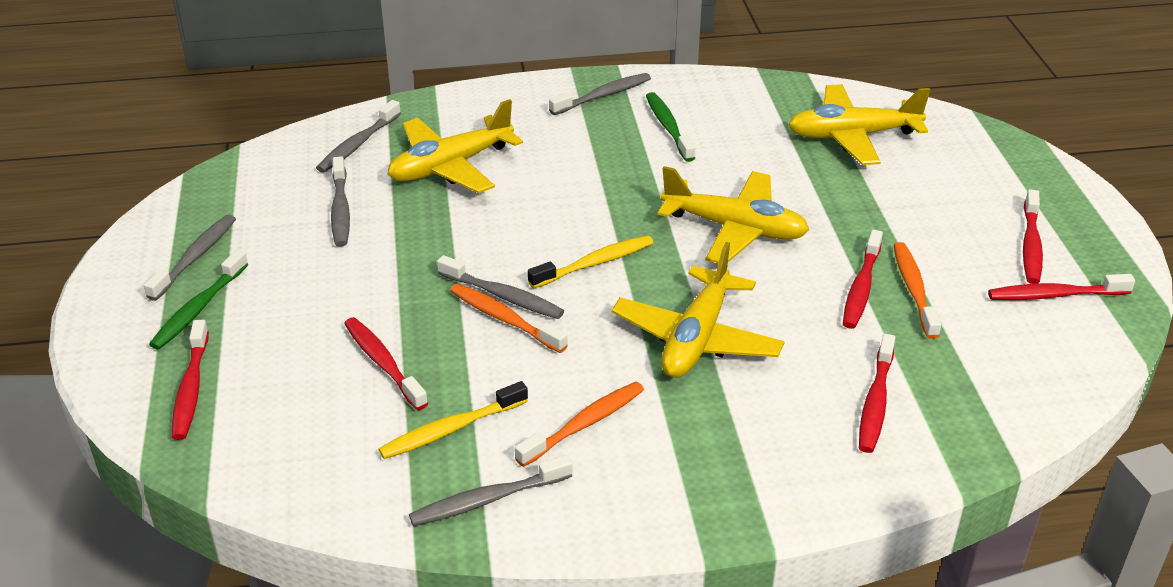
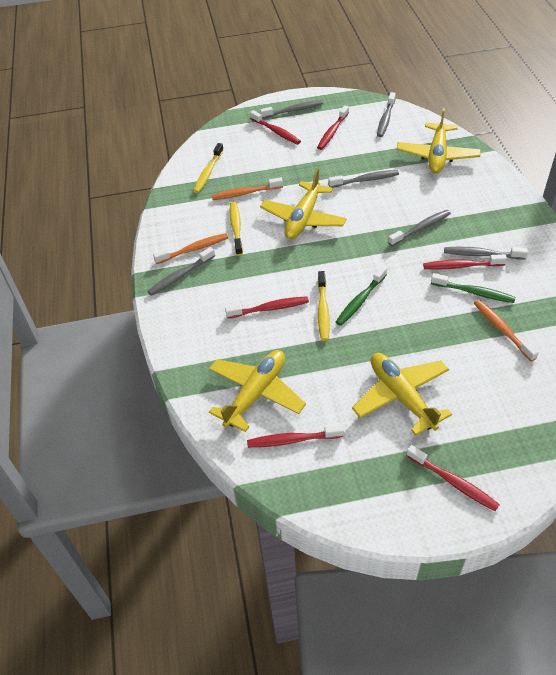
yellow toothbrush: [378,381,528,459] [528,235,653,288] = 2 -> [193,143,224,193] [230,202,243,256] [317,271,330,341] = 3

